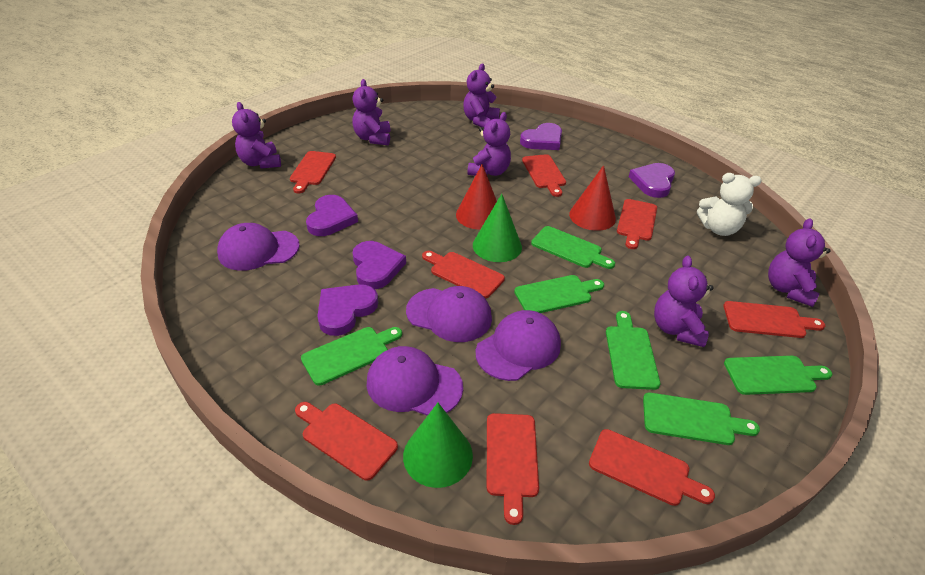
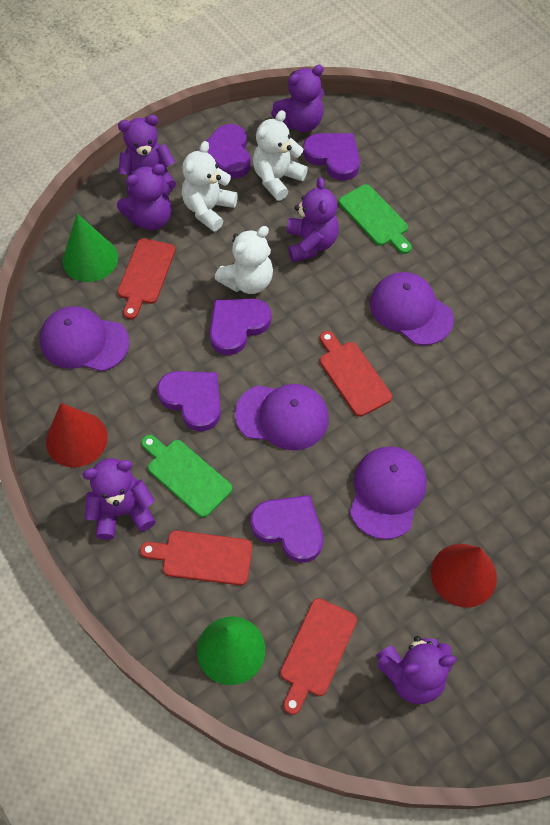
green cutting board: [301,327,402,386] [514,275,604,313] [531,226,615,269] [606,311,660,390] [643,393,760,445] [724,356,832,395] = 6 -> [141,435,232,518] [339,184,412,254] = 2
red cutting board: [290,151,336,193] [295,402,398,481] [422,251,505,298] [487,413,539,525] [522,154,566,197] [589,429,715,506] [617,199,657,249] [724,301,825,338] = 8 -> [118,238,176,319] [140,530,253,585] [280,598,357,715] [320,331,392,417] = 4
white teddy bear: [697,173,762,236] = 1 -> [182,141,238,232] [214,226,273,294] [253,110,308,201] = 3

